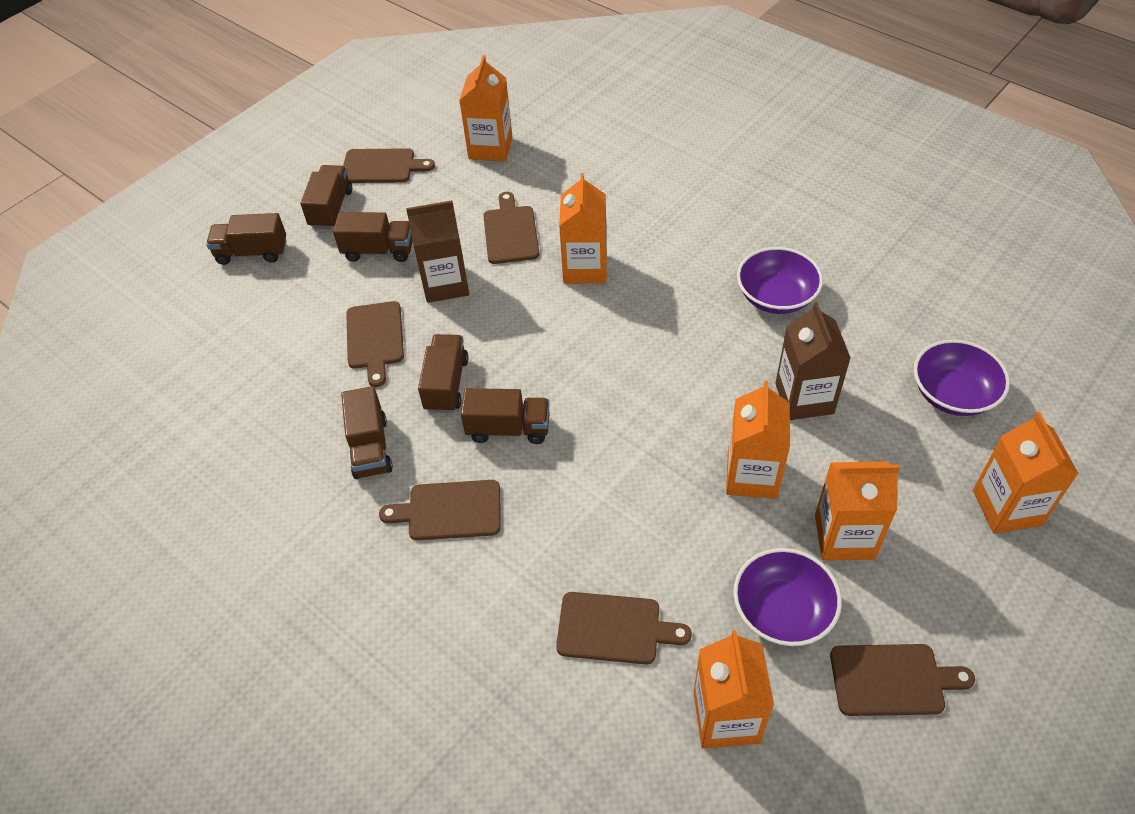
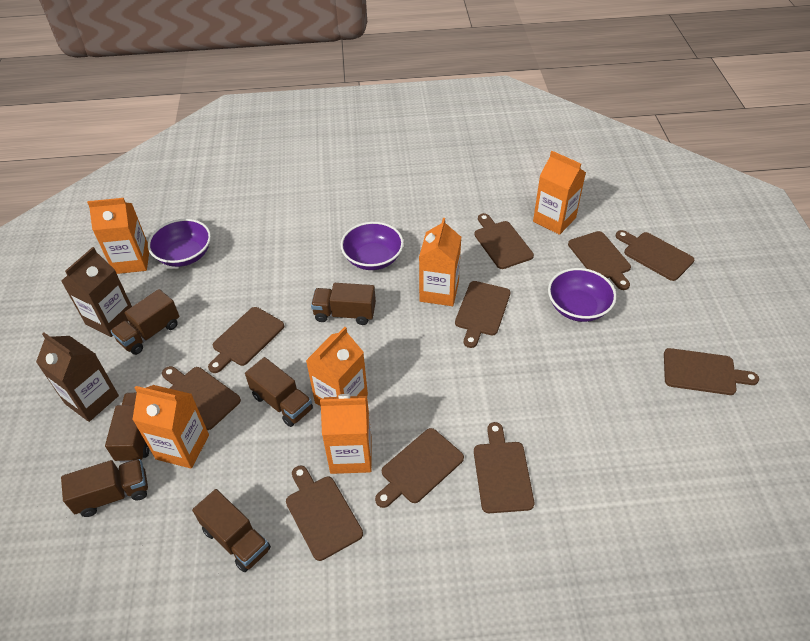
brown cutting board: [343,148,435,183] [346,301,404,387] [379,480,501,540] [483,192,539,264] [556,592,692,665] [830,644,975,716] = 6 -> [162,366,241,430] [208,307,284,373] [286,466,363,561] [375,428,464,508] [455,281,510,348] [474,213,534,269] [474,422,534,513] [568,231,631,290] [616,230,694,281] [664,348,759,395] = 10

